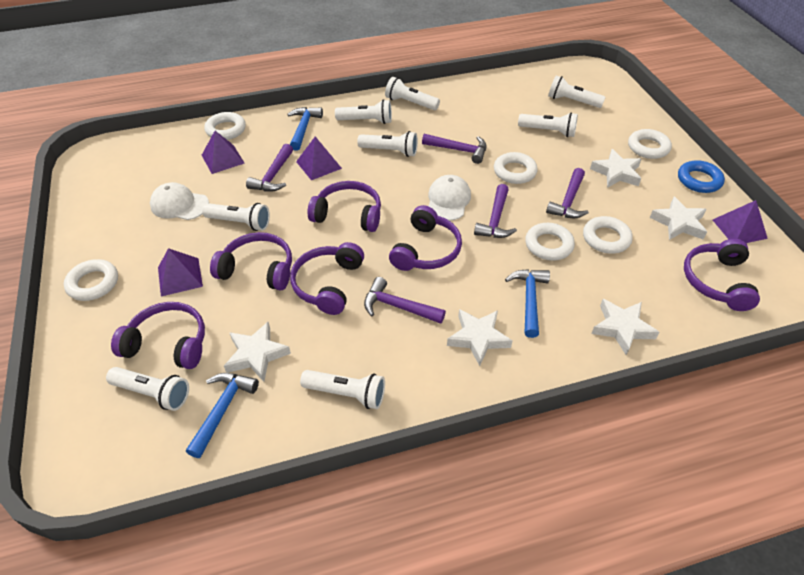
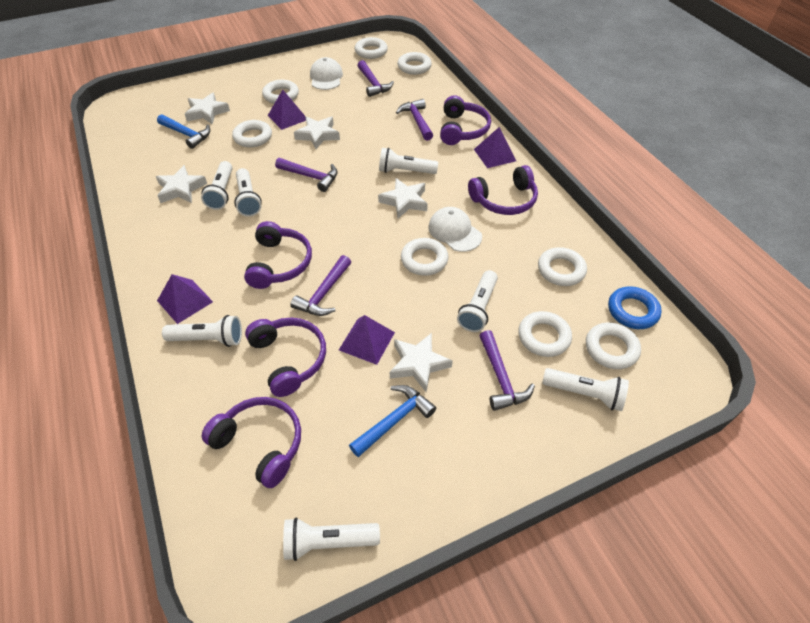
blue hammer: [186,373,259,458] [287,107,323,151] [505,269,550,338] = 3 -> [157,114,210,149] [349,385,436,457] = 2
purple headphones: [111,302,205,369] [210,232,292,290] [290,242,364,315] [307,181,381,232] [389,205,462,271] [684,239,760,311] = 6 -> [202,397,301,488] [244,221,312,289] [245,318,326,397] [440,95,491,145] [468,165,538,215] = 5
white flashlight: [106,367,189,411] [202,203,270,231] [300,370,385,409] [335,99,392,124] [357,131,418,157] [385,77,440,110] [518,112,578,137] [548,76,606,108] = 8 -> [162,315,242,347] [201,161,232,210] [234,168,262,217] [283,517,380,561] [379,148,438,174] [457,270,498,332] [542,368,629,411] = 7
white ring: [64,259,118,301] [205,112,246,140] [494,152,538,184] [525,223,575,261] [583,216,633,254] [628,129,672,159] = 6 -> [232,120,272,148] [262,80,299,104] [355,37,388,59] [397,52,432,75] [401,238,448,276] [518,311,572,357] [538,247,587,286] [586,322,641,369] = 8

